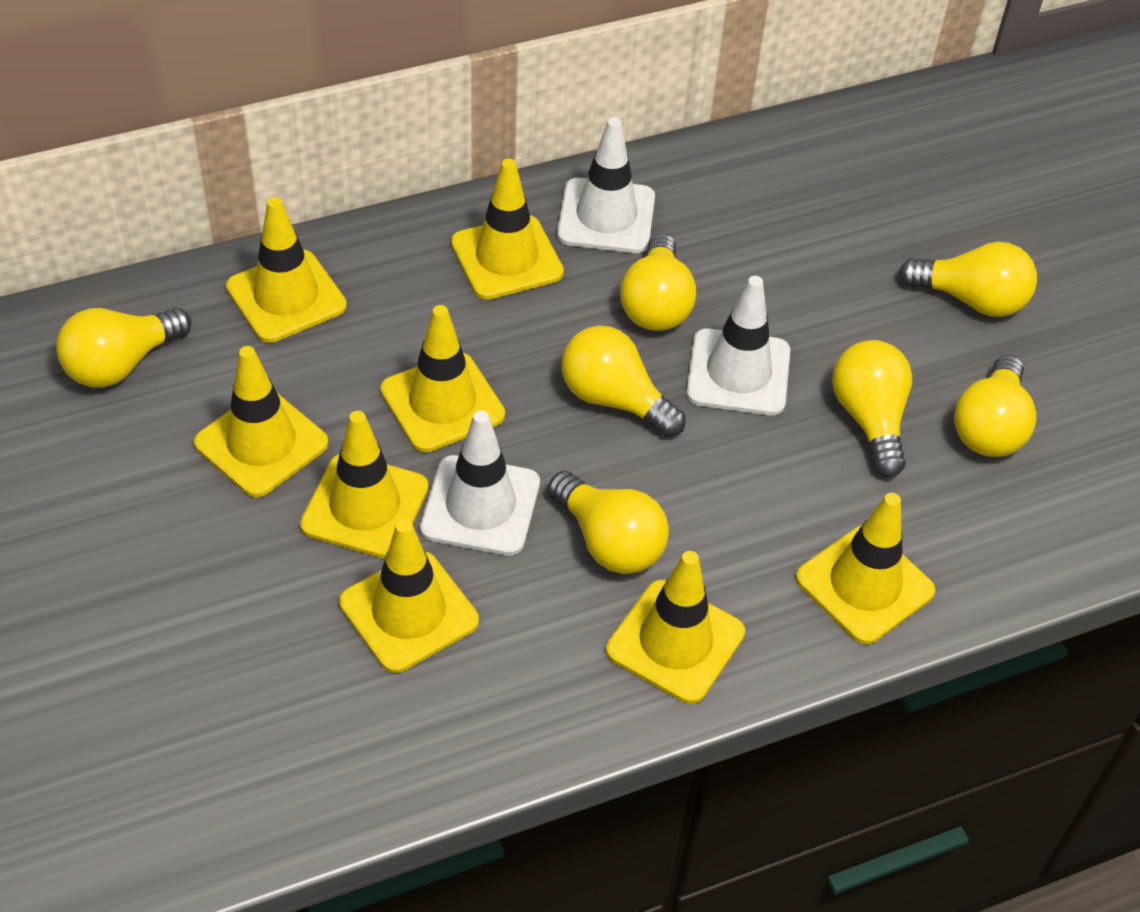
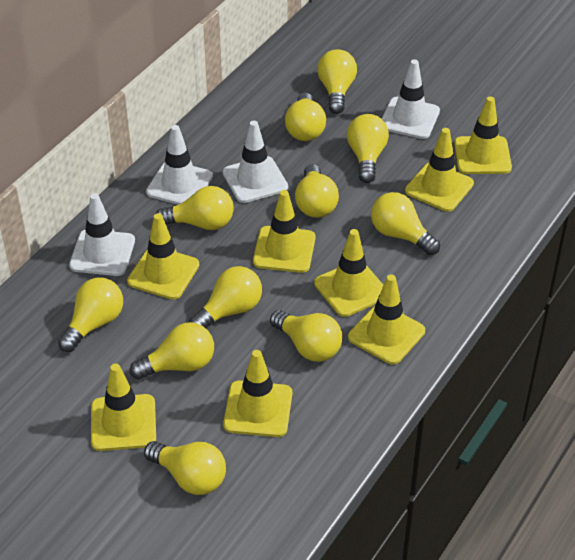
white traffic cone: [420,410,540,556] [557,117,655,253] [687,276,790,416] = 3 -> [69,193,135,276] [146,125,213,205] [223,121,288,203] [382,59,440,139] = 4
yellow light bulb: [56,308,191,388] [548,471,669,574] [562,326,686,437] [620,233,696,331] [832,340,912,477] [899,242,1037,317] [954,355,1036,457] = 7 -> [58,278,123,352] [130,322,214,380] [144,441,226,495] [156,186,234,230] [189,266,262,329] [270,310,342,362] [285,92,326,141] [295,164,339,218] [317,49,357,114] [347,114,389,183] [371,192,440,255] = 11

